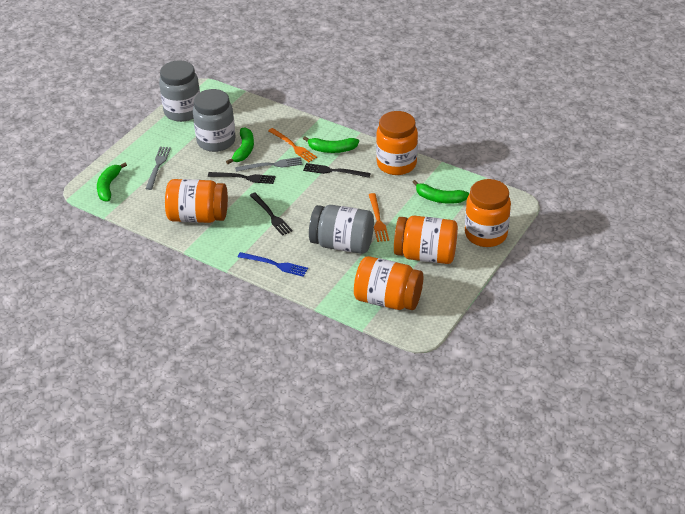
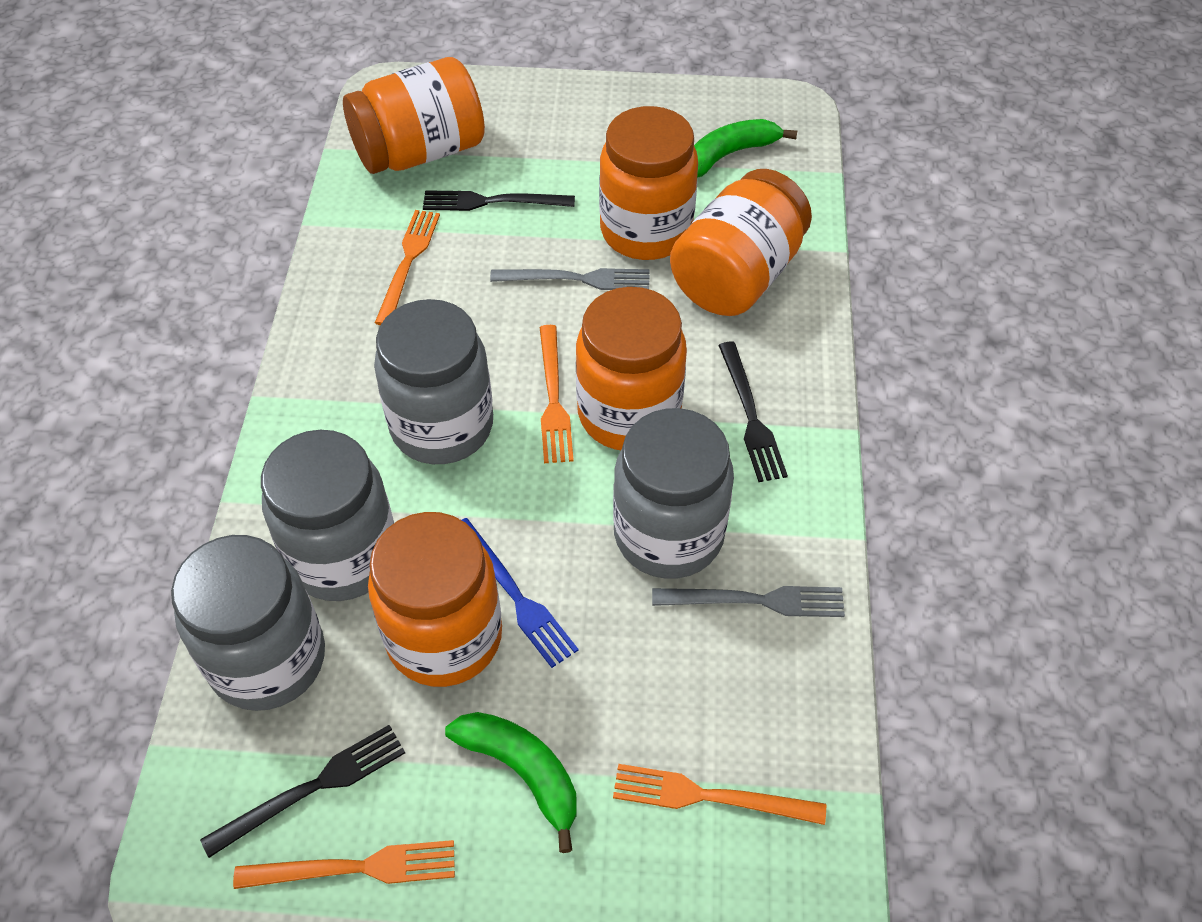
green banana: [97,163,127,202] [226,127,254,164] [303,136,359,153] [413,180,469,204] = 4 -> [445,712,577,853] [694,119,797,178] = 2
grey jar: [159,60,200,122] [193,89,236,152] [309,205,374,254] = 3 -> [171,535,325,711] [261,430,394,601] [374,299,493,464] [613,408,734,579] = 4
orange fork: [268,128,317,162] [369,193,389,242] = 2 -> [233,840,455,889] [375,210,440,325] [539,325,574,463] [613,764,826,825] = 4

